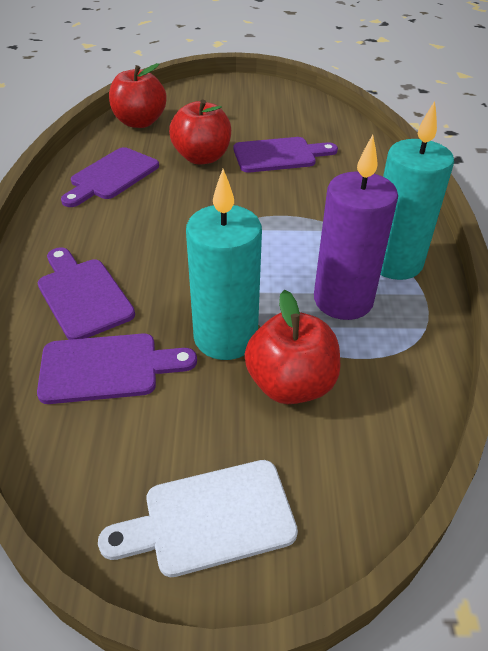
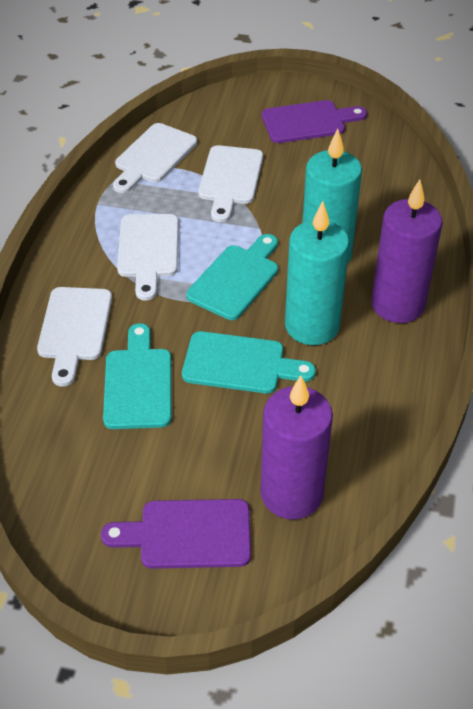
purple candle: [314,135,398,320] = 1 -> [261,375,333,520] [371,179,442,323] = 2
purple cutting board: [37,333,197,404] [38,247,135,340] [61,147,159,207] [234,137,338,173] = 4 -> [101,499,251,569] [262,100,367,143] = 2
red apple: [109,63,167,128] [169,100,231,165] [245,290,340,404] = 3 -> none = 0
turquoise cutting board: none = 0 -> [103,323,172,429] [182,331,316,393] [186,234,278,320] = 3
white cutting board: [98,460,298,577] = 1 -> [37,287,112,387] [113,123,197,193] [117,214,179,301] [198,145,263,222] = 4

